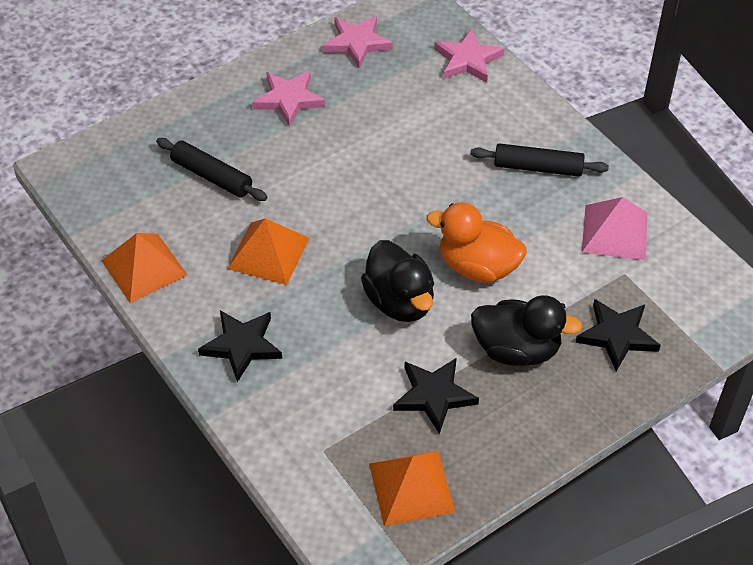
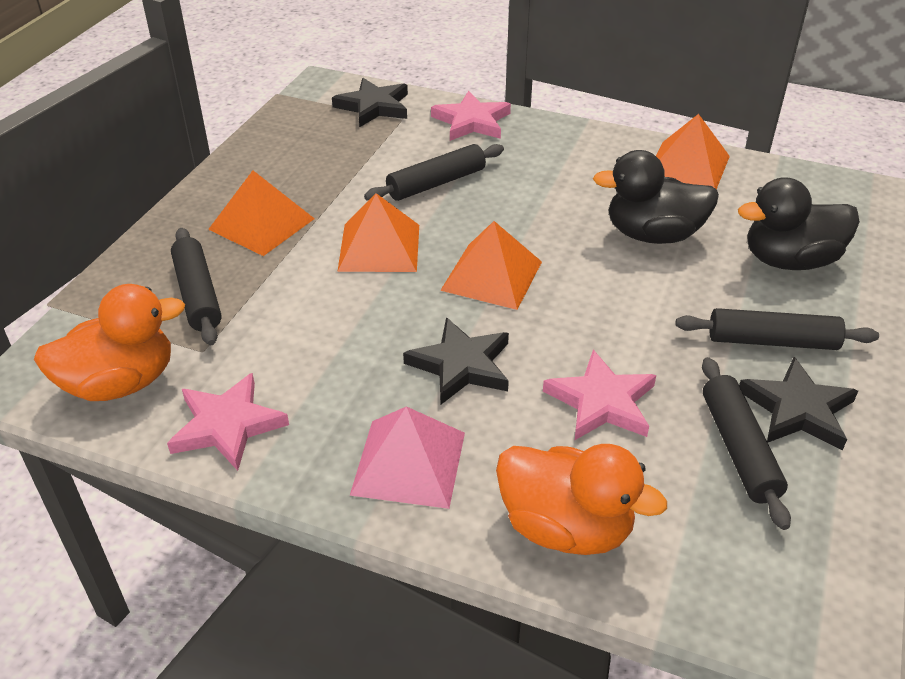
black rolling pin: [156,138,268,201] [470,143,609,177] = 2 -> [171,228,222,345] [364,144,504,201] [676,308,879,350] [702,357,791,530] = 4
orange duck: [426,202,527,283] = 1 -> [34,284,185,401] [496,444,667,555] = 2
orange pyramid: [101,233,187,303] [227,218,309,285] [369,451,455,526] = 3 -> [208,170,315,256] [337,193,419,272] [440,221,542,310] [656,114,730,189] = 4

